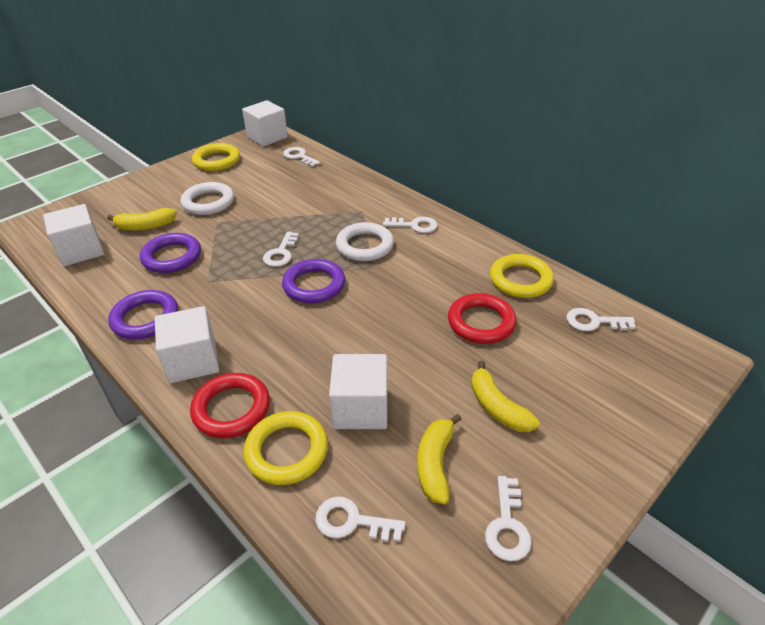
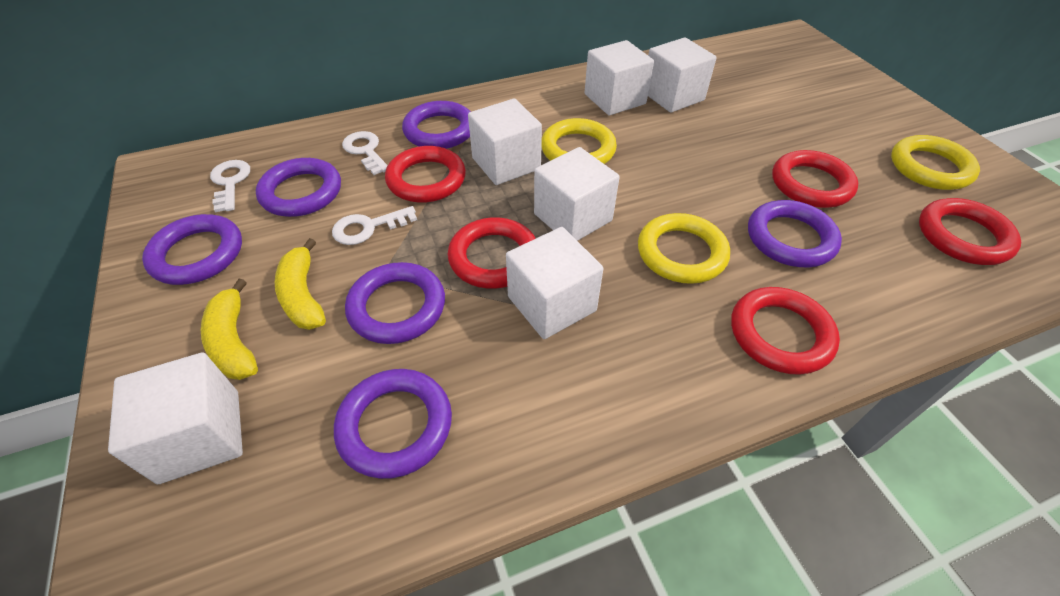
purple ring: [108,290,178,339] [140,233,201,273] [282,259,345,303] = 3 -> [142,214,242,285] [256,158,341,217] [334,369,452,479] [345,262,445,344] [402,101,471,149] [748,200,842,267] = 6
red ring: [190,373,270,438] [448,293,517,344] = 2 -> [385,146,466,203] [448,217,536,289] [731,287,840,375] [772,150,858,208] [919,198,1021,265] = 5
white cube: [43,204,104,266] [155,306,219,383] [242,100,288,146] [329,354,387,429] = 4 -> [108,352,243,484] [468,98,542,185] [506,227,604,339] [534,147,620,241] [585,40,654,115] [648,37,717,113] = 6
white key: [263,231,299,267] [283,147,320,167] [315,496,406,542] [383,217,438,233] [485,476,532,561] [567,308,636,331] = 6 -> [210,160,250,212] [332,206,417,245] [342,131,388,175] = 3
white ring: [180,182,234,215] [336,222,394,261] = 2 -> none = 0
yellow banana: [107,208,177,230] [417,414,462,504] [471,361,540,432] = 3 -> [201,279,258,380] [275,238,326,330] = 2

